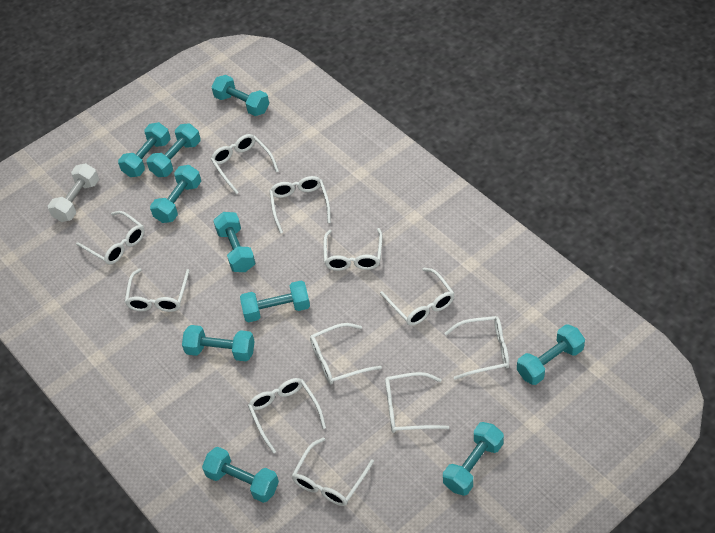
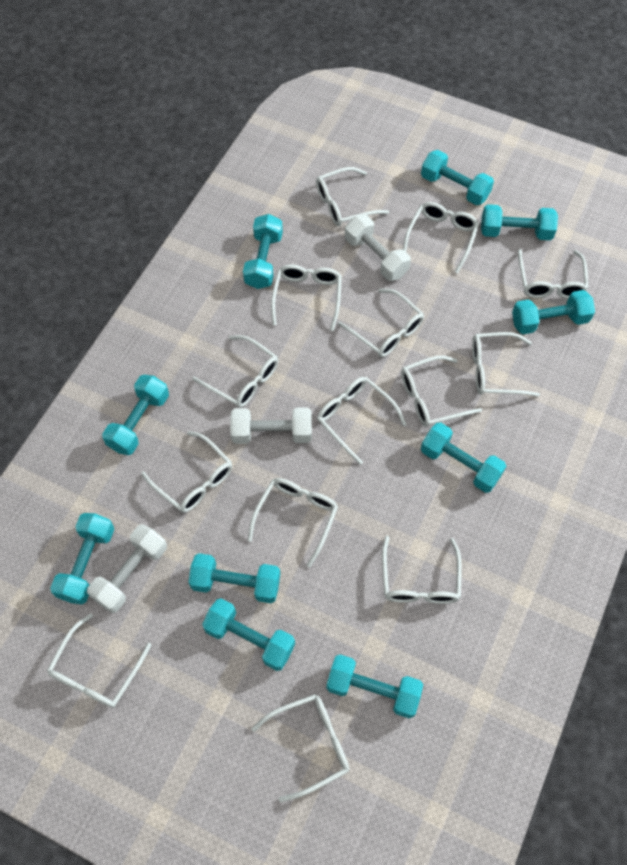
white dumbbell: [48,163,99,222] = 1 -> [87,524,167,613] [230,407,312,444] [345,215,411,281] = 3
white glasses: [76,211,145,265] [125,268,190,312] [210,134,279,194] [248,378,326,454] [269,176,331,234] [291,437,374,506] [310,323,382,385] [323,228,382,271] [380,268,455,326] [385,372,449,433] [445,316,509,380] = 11 -> [47,614,151,708] [141,431,232,513] [192,335,278,408] [247,478,338,567] [252,694,349,802] [271,264,342,331] [316,167,389,226] [317,377,407,465] [338,289,424,357] [382,536,462,604] [401,355,482,427] [403,202,479,273] [472,332,540,397] [518,249,589,299] = 14

